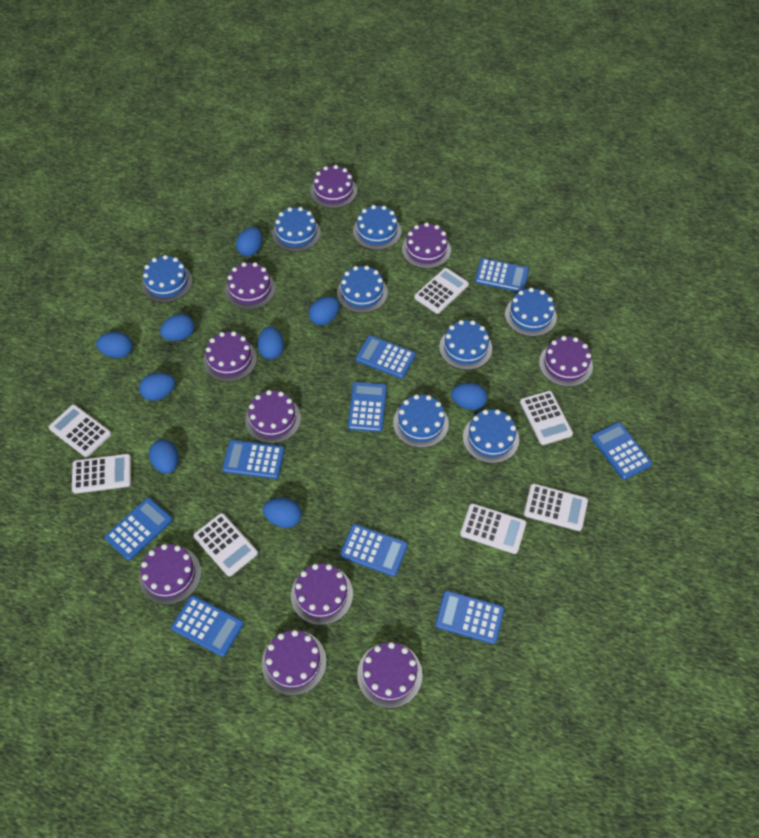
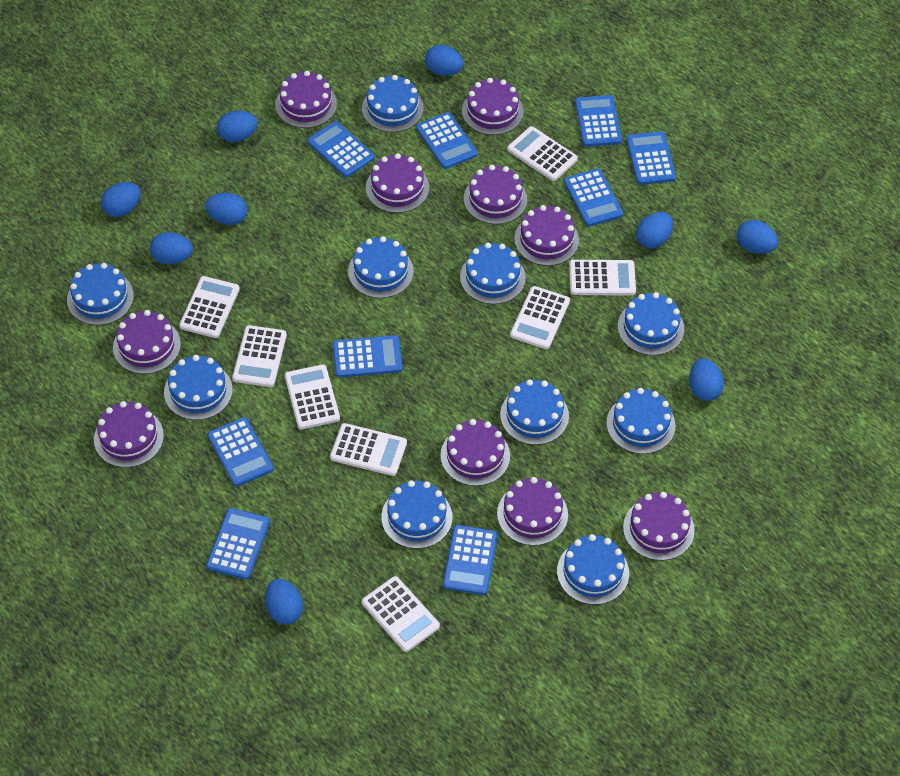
blue cake: [142,255,193,303] [272,207,321,252] [337,266,388,313] [353,205,401,250] [393,394,449,448] [439,320,492,370] [463,409,519,463] [505,288,557,337] = 8 -> [67,263,134,325] [164,355,233,420] [348,236,414,298] [362,75,424,132] [381,480,452,549] [460,243,526,304] [500,379,569,445] [557,534,629,605] [606,388,676,454] [618,292,684,355] = 10
white calculator: [49,405,111,457] [72,454,131,494] [193,513,258,577] [414,268,469,314] [460,503,526,554] [520,391,573,445] [524,483,588,531] = 7 -> [179,276,240,338] [232,325,287,387] [285,365,340,429] [330,423,407,476] [362,576,440,652] [507,126,578,181] [510,286,570,349] [569,260,636,296] = 8

